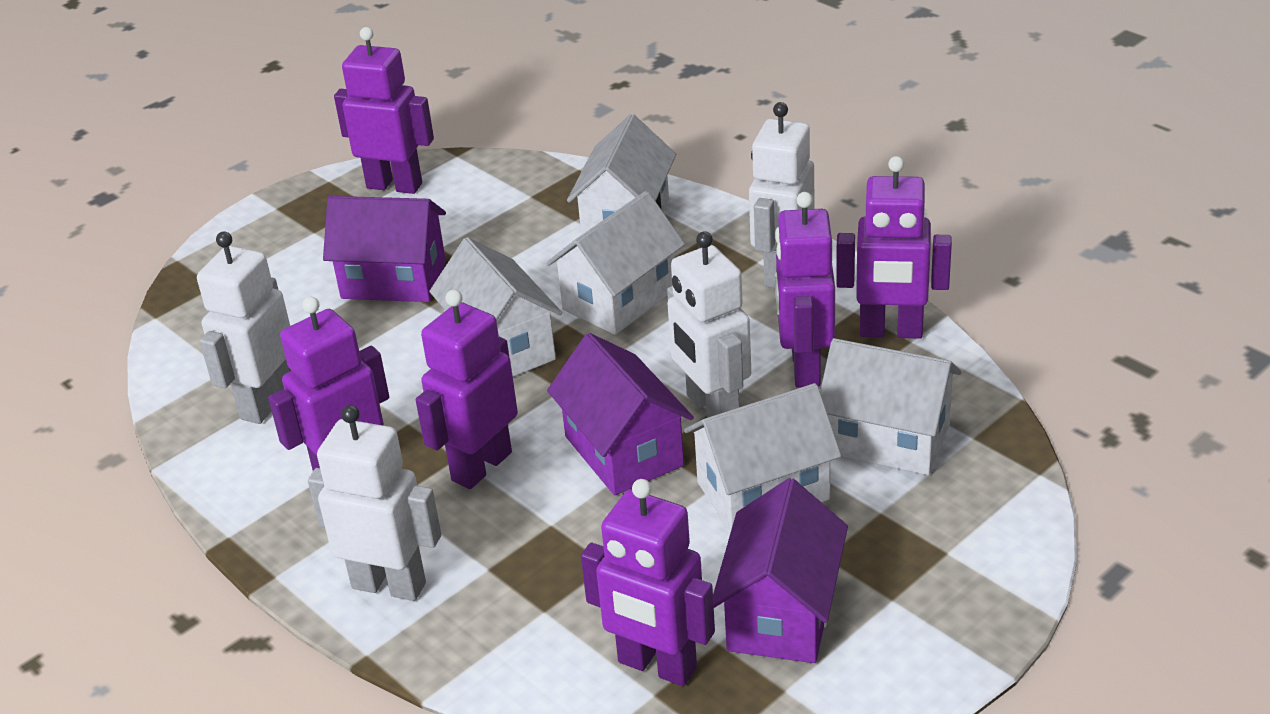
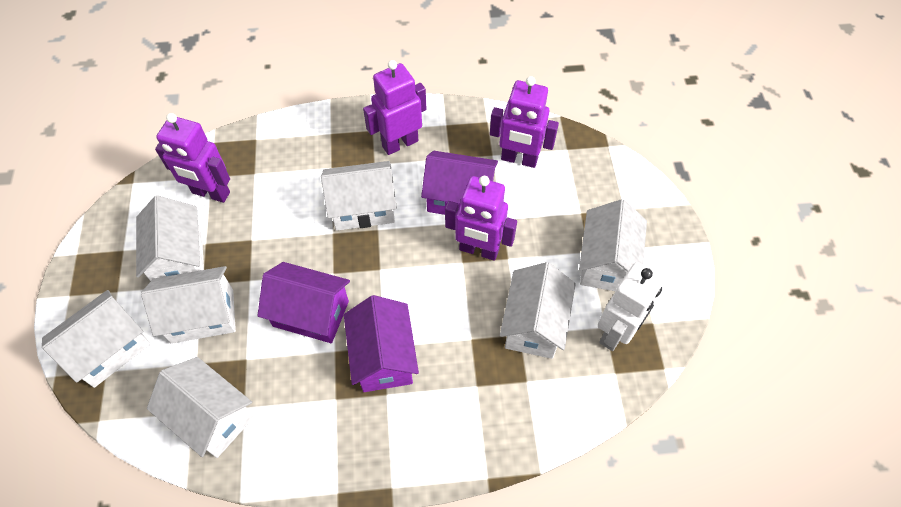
purple robot: [268,297,389,471] [334,27,434,194] [416,289,518,489] [581,479,715,686] [775,192,835,388] [836,156,952,339] = 6 -> [155,113,230,203] [363,60,426,155] [445,176,517,261] [490,76,559,168] = 4
white house: [429,237,562,377] [546,191,685,335] [567,114,676,235] [684,383,841,532] [820,338,962,475] = 5 -> [42,290,150,388] [136,195,204,281] [141,266,236,344] [147,357,254,458] [321,161,397,231] [500,262,576,359] [579,199,647,291] = 7
white robot: [197,231,290,424] [308,405,441,601] [667,231,751,418] [749,102,814,288] = 4 -> [598,262,665,351] = 1

